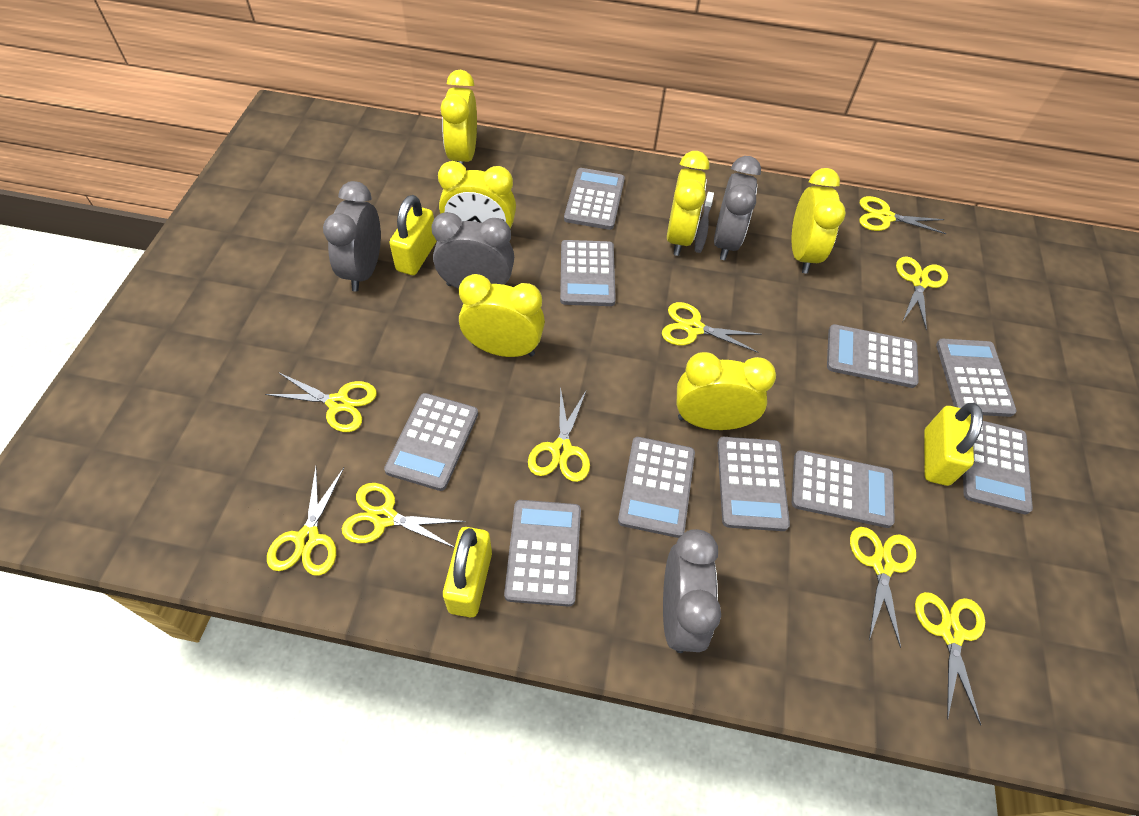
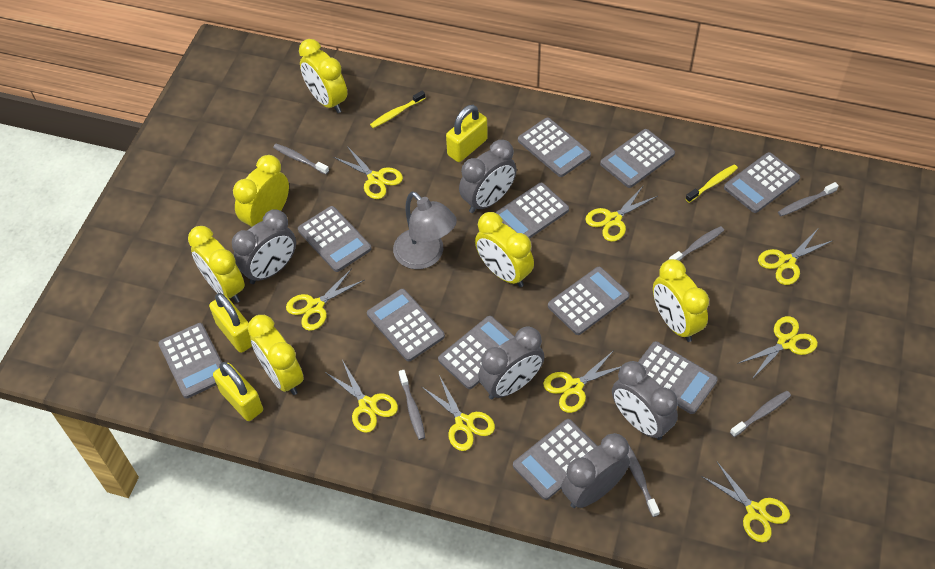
grey calculator: [384,393,478,491] [504,500,581,607] [560,240,616,306] [564,168,625,230] [618,437,695,538] [717,437,790,531] [792,450,895,528] [827,324,919,388] [936,339,1017,417] [963,421,1033,514] = 10 -> [158,323,222,399] [298,206,371,272] [367,289,445,361] [438,316,515,389] [495,183,569,239] [513,419,597,500] [518,118,591,177] [548,267,630,335] [600,129,675,188] [638,341,718,414] [724,152,800,213] = 11
grey clock: [323,181,381,292] [432,212,514,289] [663,529,721,653] [714,156,761,260] = 4 -> [232,210,296,284] [459,140,517,213] [478,327,544,399] [561,433,630,508] [612,361,678,440] = 5
grey lamp: none = 0 -> [393,191,457,269] = 1
grey toothbrush: [694,192,714,253] = 1 -> [273,144,329,175] [399,370,425,440] [628,446,660,517] [669,226,724,261] [730,391,791,437] [778,182,839,216] = 6
yellow toothbrush: none = 0 -> [370,91,425,128] [686,165,738,203] = 2

